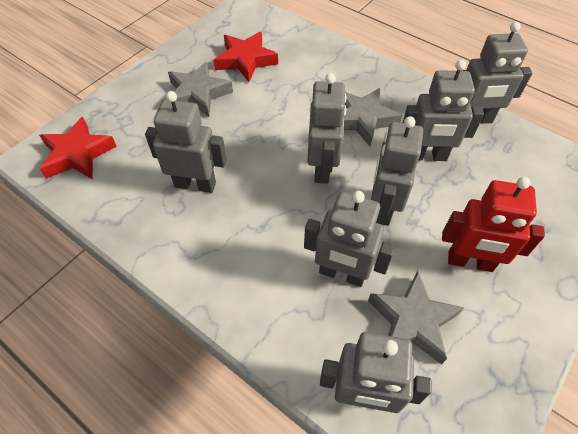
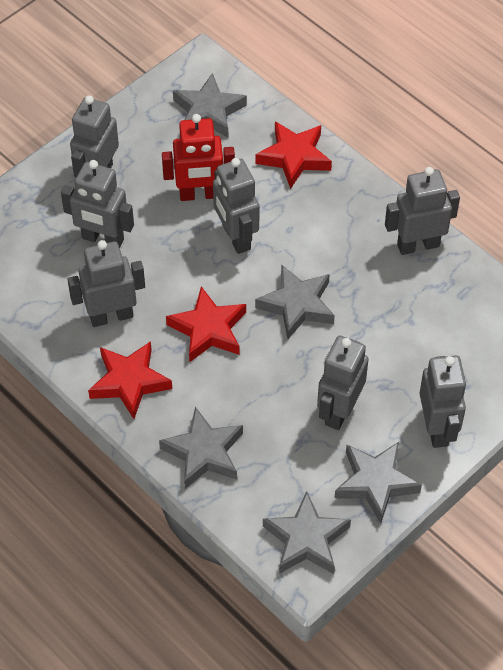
grey star: [168,61,233,117] [344,88,402,146] [368,271,464,365] = 3 -> [159,407,243,489] [173,73,247,138] [255,264,335,339] [263,491,351,574] [334,442,422,523] = 5
red star: [39,117,117,179] [214,32,278,82] = 2 -> [88,341,172,419] [166,286,246,362] [256,121,332,189] = 3

